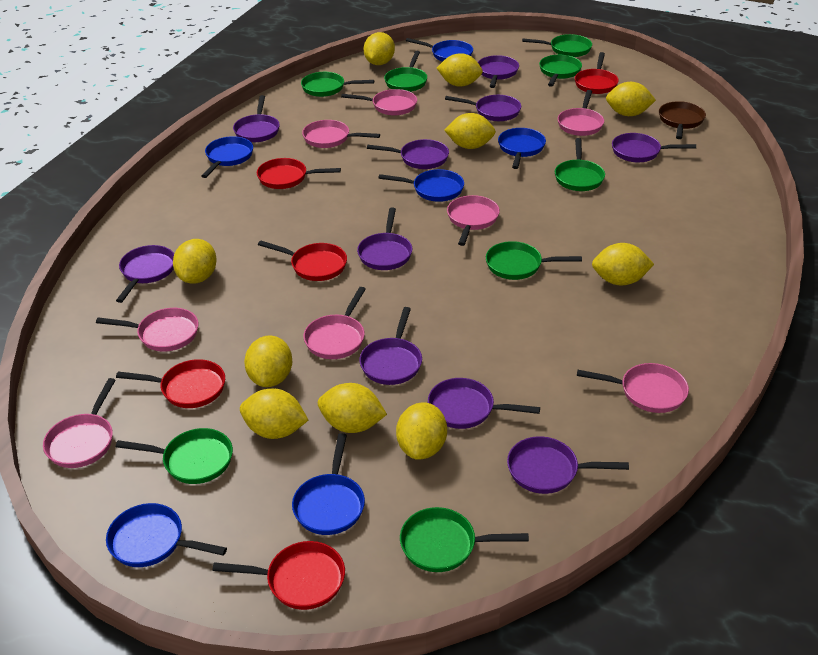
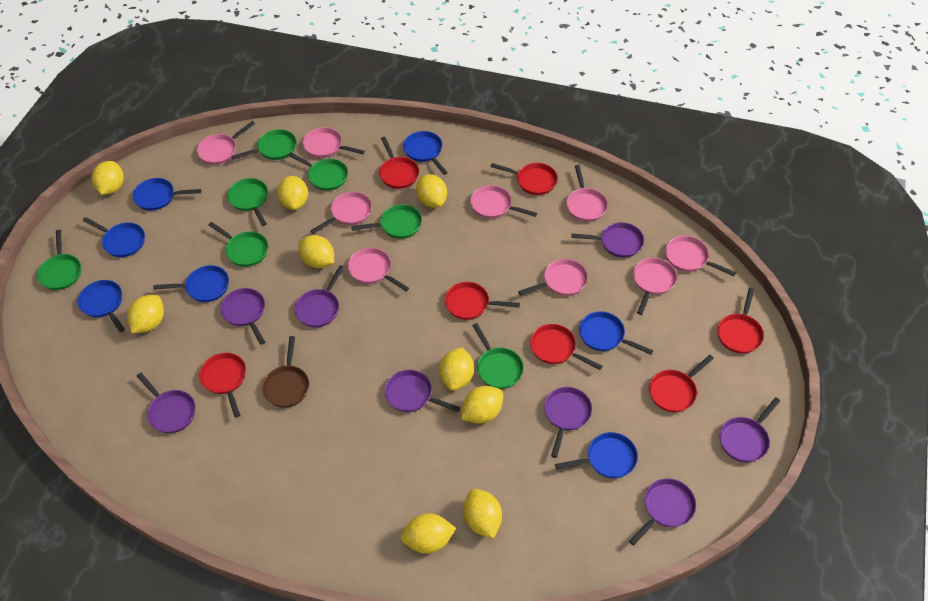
blue pan: [106,503,227,567] [201,136,253,178] [292,433,365,535] [378,169,464,202] [406,38,473,62] [498,128,546,169] = 6 -> [78,280,125,332] [83,217,145,257] [133,178,201,211] [153,265,229,302] [403,131,448,175] [555,432,638,478] [579,311,653,355] = 7
green pan: [116,428,233,484] [301,72,374,97] [384,51,427,92] [400,507,529,572] [486,241,582,280] [522,34,592,57] [539,55,582,87] [555,138,605,191] = 8 -> [37,230,81,290] [208,222,268,267] [227,178,268,226] [231,129,296,160] [288,152,348,191] [351,204,422,239] [472,323,524,389] = 7
pink pan: [43,378,116,468] [96,308,198,352] [302,120,380,148] [303,287,366,359] [341,89,417,115] [447,195,500,246] [558,90,604,136] [577,363,689,413] = 8 -> [197,121,255,165] [303,127,365,158] [310,192,372,234] [348,248,409,292] [470,185,537,219] [518,259,588,296] [566,165,608,222] [633,258,677,315] [665,236,736,276] = 9
purple pan: [116,245,174,303] [233,95,280,142] [357,207,412,270] [359,307,422,385] [367,139,449,169] [428,378,540,429] [445,95,521,121] [478,55,519,88] [507,436,629,494] [612,133,696,162] = 10 -> [137,373,196,433] [220,288,265,345] [294,265,344,327] [385,370,460,412] [544,387,592,458] [571,222,644,258] [629,478,696,546] [720,397,780,462] = 8
red pan: [116,359,225,408] [212,541,345,610] [257,158,341,189] [258,240,347,281] [575,52,619,94] = 5 -> [199,353,246,418] [379,137,419,189] [445,282,520,320] [491,163,558,195] [530,324,603,370] [649,355,714,412] [717,288,764,354] = 7
yellow lemon: [173,239,217,284] [240,388,308,439] [244,335,292,387] [318,383,387,433] [364,32,395,65] [396,402,447,460] [437,53,483,87] [444,113,496,149] [592,243,654,285] [606,82,656,116] = 10 -> [92,161,124,195] [127,295,164,333] [277,176,308,210] [298,235,334,268] [401,513,456,554] [416,174,447,208] [439,347,474,391] [461,386,503,424] [463,489,502,539] = 9

